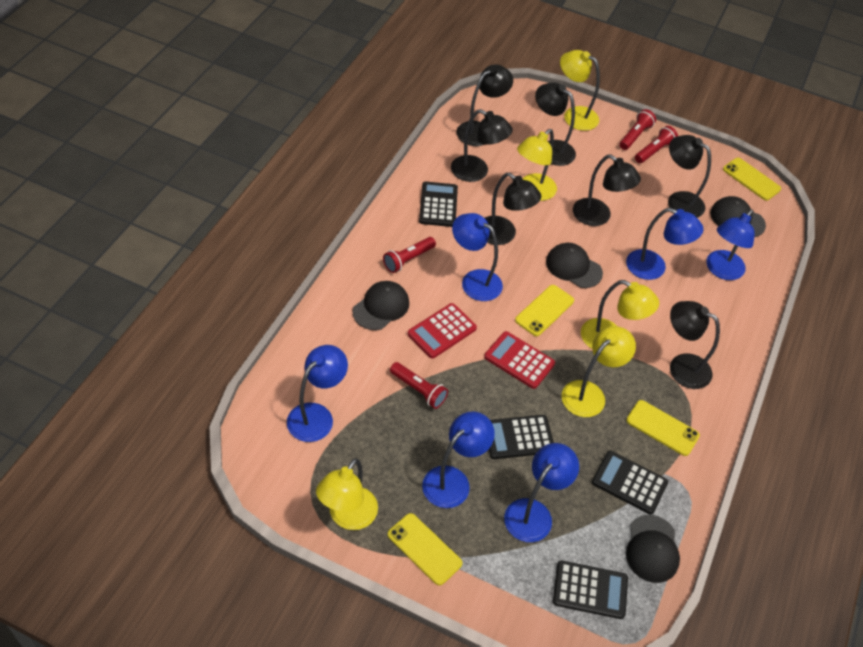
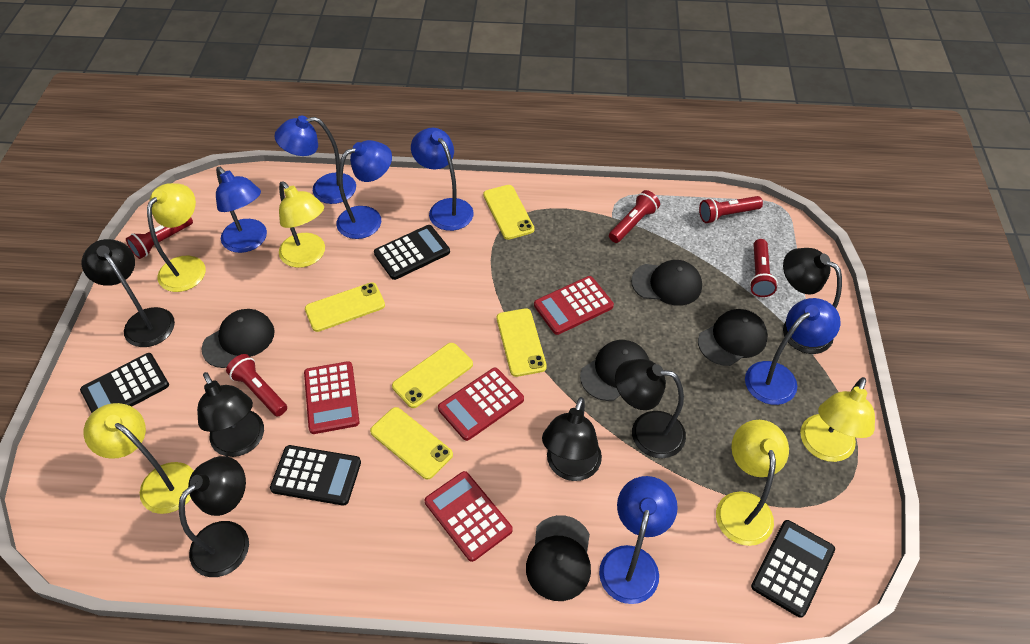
black cap: [353,281,409,330] [546,243,603,288] [626,515,680,583] [710,196,766,237] = 4 -> [201,309,275,368] [526,515,591,601] [580,340,649,401] [631,260,702,306] [698,309,768,366] = 5
black lamp: [451,109,513,182] [456,64,513,146] [485,173,541,245] [535,82,576,166] [573,155,641,226] [668,135,711,218] [670,301,720,389] = 7 -> [81,239,175,347] [179,456,249,577] [197,372,264,457] [542,397,602,481] [615,359,686,458] [783,248,842,354] = 6
red calculator: [408,303,477,358] [484,331,555,389] = 2 -> [304,361,359,434] [424,471,513,562] [438,368,524,441] [534,276,614,335] = 4
red flashlight: [383,237,436,273] [390,362,448,409] [619,109,656,150] [635,126,678,163] = 4 -> [126,217,193,259] [226,354,287,416] [609,190,660,243] [699,196,763,223] [749,239,778,297] = 5
yellow phone: [388,513,462,585] [515,285,574,336] [626,400,700,456] [723,158,781,201] = 4 -> [305,282,385,332] [370,407,453,480] [392,343,473,408] [483,185,534,240] [497,308,547,377] = 5

